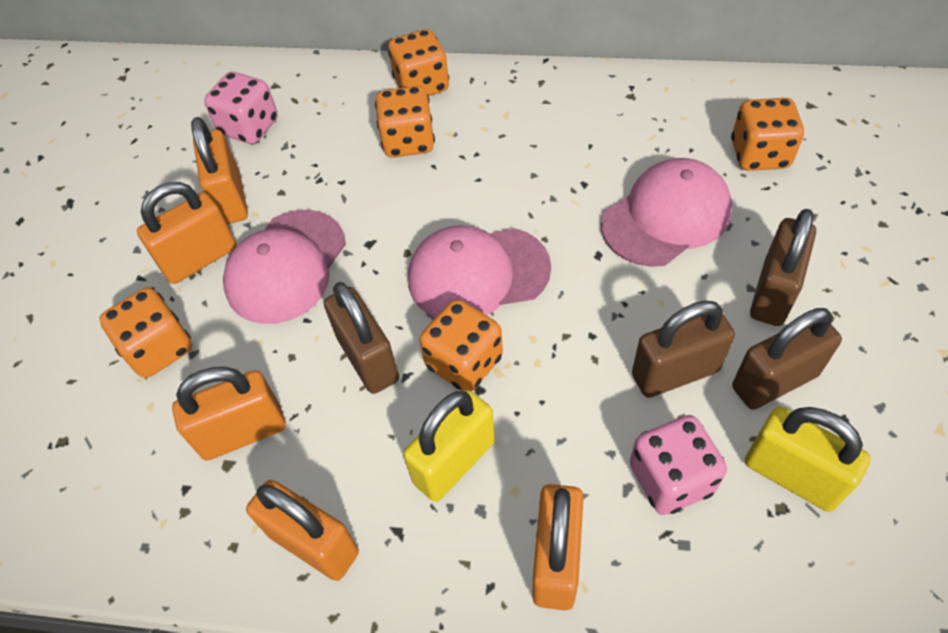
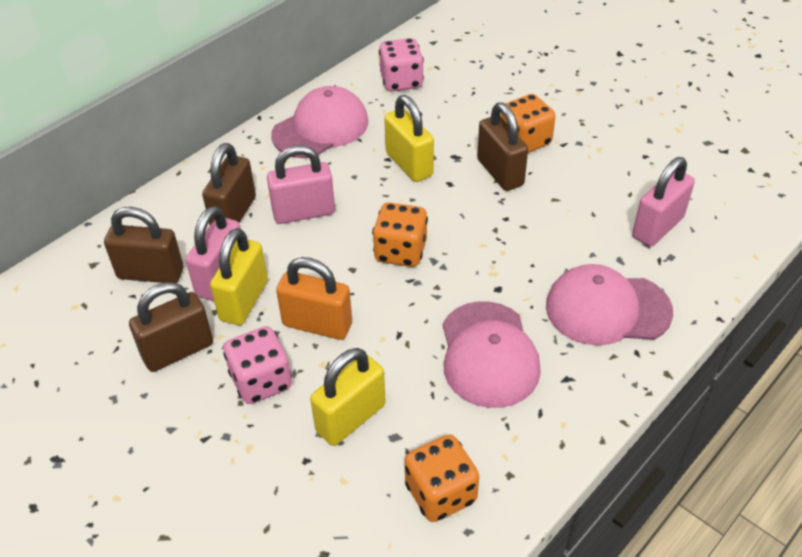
orange dice: [99,288,192,378] [375,86,435,158] [388,29,449,96] [420,299,503,391] [731,98,804,171] = 5 -> [372,202,428,267] [405,435,479,522] [501,94,556,153] = 3
orange padlock: [137,182,236,284] [172,367,286,461] [191,117,248,224] [246,480,359,581] [532,484,584,610] = 5 -> [276,257,352,340] = 1
pink padlock: none = 0 -> [185,206,241,301] [267,145,335,224] [632,157,695,247] = 3
yellow padlock: [403,390,495,502] [745,407,871,512] = 2 -> [210,228,268,325] [310,348,386,446] [384,95,434,182] = 3

